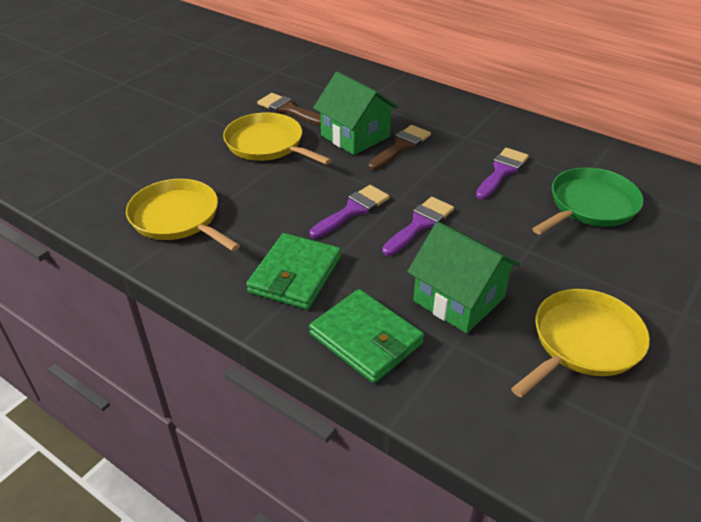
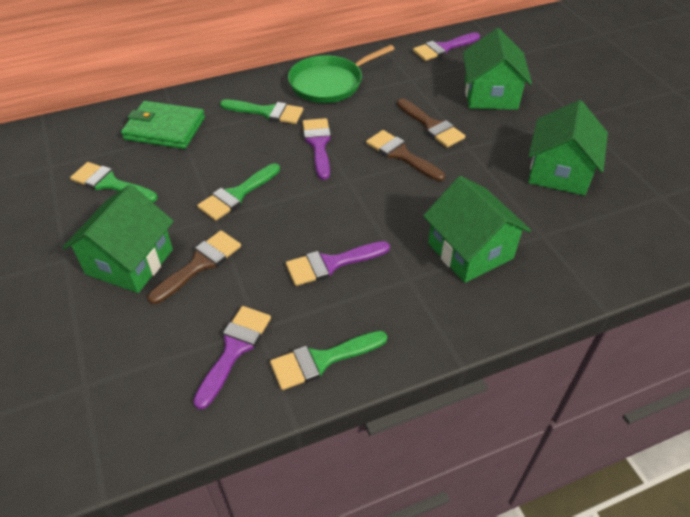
brown brush: [257,93,321,125] [368,125,431,170] = 2 -> [148,230,241,304] [366,130,445,181] [397,98,465,148] = 3
green brush: none = 0 -> [70,162,157,202] [197,163,280,221] [220,100,303,124] [270,331,387,390] = 4
green house: [313,72,398,155] [407,222,520,333] = 2 -> [62,185,174,293] [423,176,531,283] [463,28,532,110] [528,100,608,196] = 4
green wallet: [246,233,341,310] [309,289,424,383] = 2 -> [121,101,205,149] = 1
purple brush: [309,185,390,238] [382,197,454,256] [476,148,529,200] = 3 -> [193,306,271,410] [286,241,390,286] [303,118,331,180] [413,32,480,61] = 4
yellow pan: [126,179,240,251] [223,112,331,165] [511,289,650,397] = 3 -> none = 0

